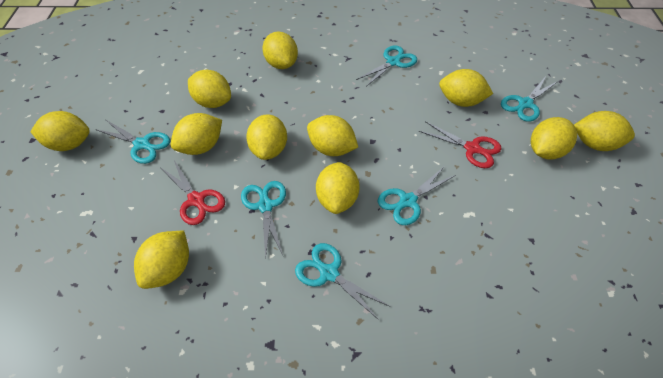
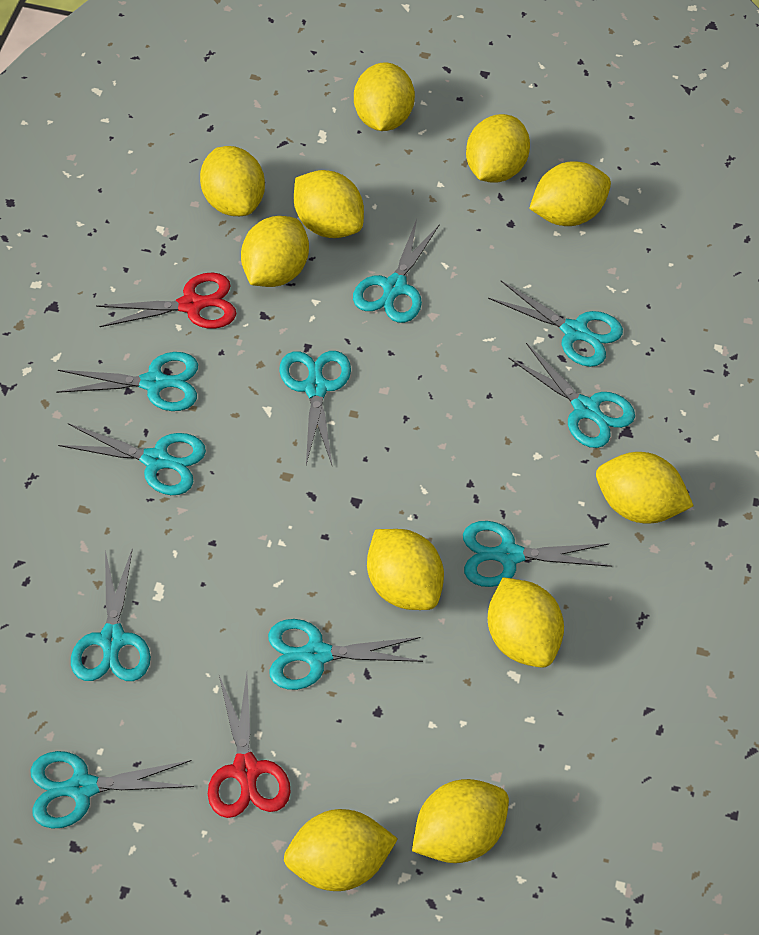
turquoise scissors: [95,120,170,164] [241,181,286,260] [295,243,390,320] [356,46,417,87] [377,166,456,225] [501,76,558,122] = 6 -> [30,751,194,829] [56,352,198,411] [58,423,206,495] [71,547,151,681] [268,619,423,690] [279,351,351,465] [353,219,440,323] [463,521,612,587] [488,281,623,367] [508,343,635,448] = 10

